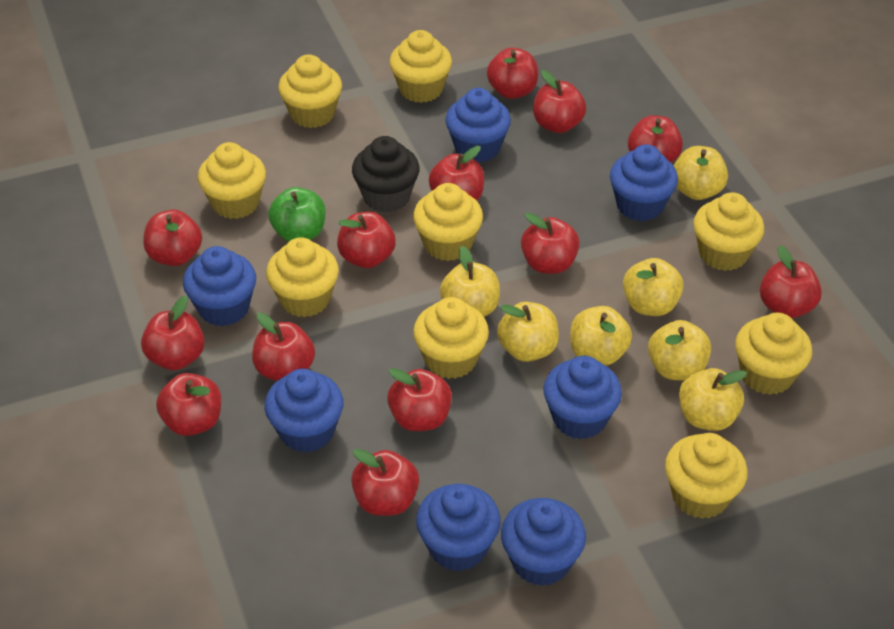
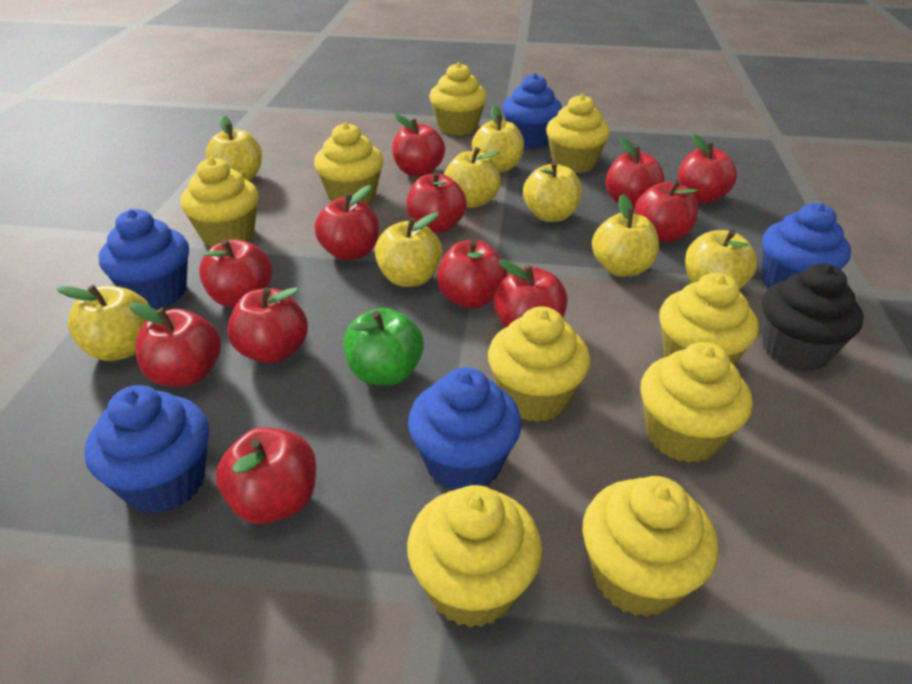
blue cupcake: [183,246,256,327] [264,369,343,453] [416,484,501,571] [445,88,511,163] [501,498,586,586] [543,356,622,439] [610,144,678,221] = 7 -> [84,385,209,514] [99,209,189,308] [408,367,522,491] [503,73,562,148] [762,203,851,289] = 5
red apple: [141,295,205,370] [143,210,202,266] [156,373,221,436] [252,313,315,381] [337,212,396,268] [351,449,419,516] [387,368,452,431] [429,146,484,201] [487,48,538,99] [521,213,580,274] [533,70,586,133] [628,115,683,163] [760,245,822,318] = 13 -> [130,302,221,387] [199,239,273,308] [216,427,316,524] [227,287,308,364] [314,185,379,261] [392,114,445,177] [406,171,467,233] [437,240,507,309] [493,259,567,328] [606,137,664,208] [635,180,698,242] [678,134,737,204] = 12
yellow apple: [440,246,500,317] [497,302,559,362] [570,306,632,366] [623,258,684,316] [648,320,711,381] [674,146,728,200] [679,368,747,431] = 7 -> [56,285,149,361] [206,115,262,181] [375,212,442,287] [444,147,501,208] [472,106,524,172] [523,161,582,222] [592,194,659,277] [685,230,757,289] = 8

